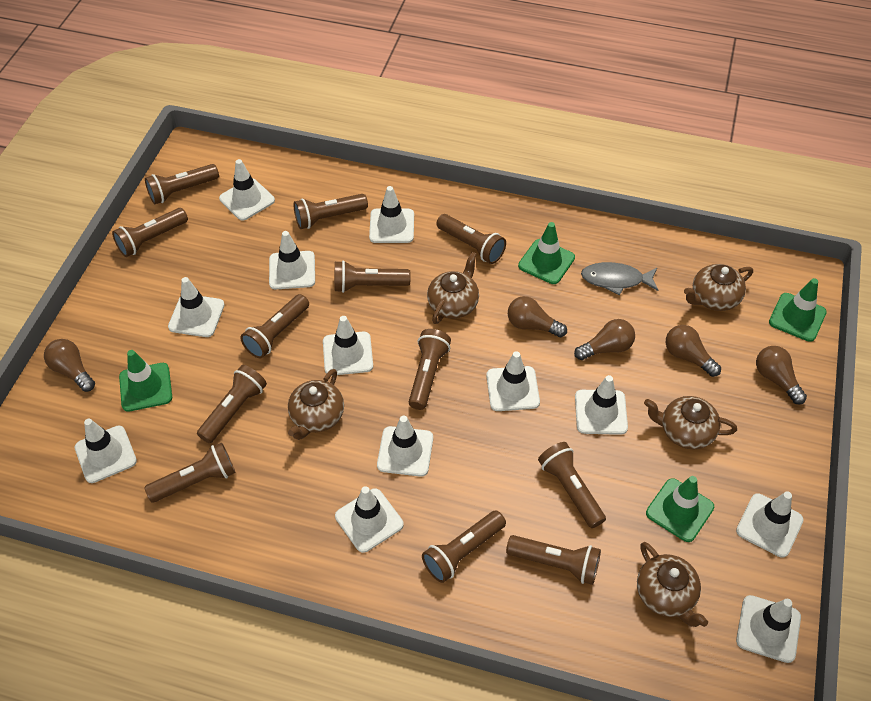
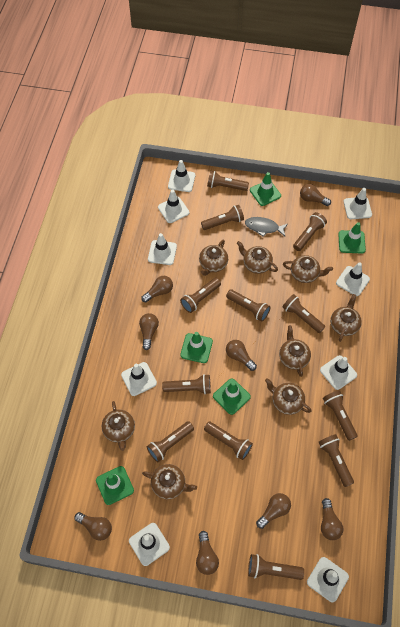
brown light bulb: [44,339,95,392] [508,296,567,337] [574,319,635,360] [666,325,721,377] [756,346,807,404] = 5 -> [75,512,112,541] [139,313,159,350] [141,276,173,302] [196,531,219,575] [226,340,257,371] [256,493,291,529] [300,184,331,206] [321,498,343,540] = 8
brown teapot: [288,369,344,440] [427,252,479,324] [637,542,708,627] [644,396,737,450] [684,264,753,311] = 5 -> [102,401,135,451] [142,464,197,499] [199,240,228,276] [237,241,278,274] [265,378,312,415] [279,325,311,377] [283,255,333,283] [330,294,362,342] = 8
green traffic cone: [119,350,172,412] [518,222,575,284] [646,476,714,542] [769,278,827,342] = 4 -> [96,466,134,505] [180,332,213,363] [213,379,251,415] [250,172,281,206] [338,222,366,254] = 5
white traffic cone: [75,419,137,483] [168,277,225,337] [219,159,275,221] [269,231,315,289] [323,316,373,375] [335,486,404,553] [369,186,414,243] [377,416,433,477] [486,351,540,411] [575,375,628,435] [736,492,804,558] [736,595,801,663] = 12 -> [121,362,157,396] [129,523,170,566] [148,233,177,265] [158,190,189,223] [168,160,195,192] [307,557,349,602] [320,355,357,390] [336,262,370,296] [343,188,372,219] = 9

